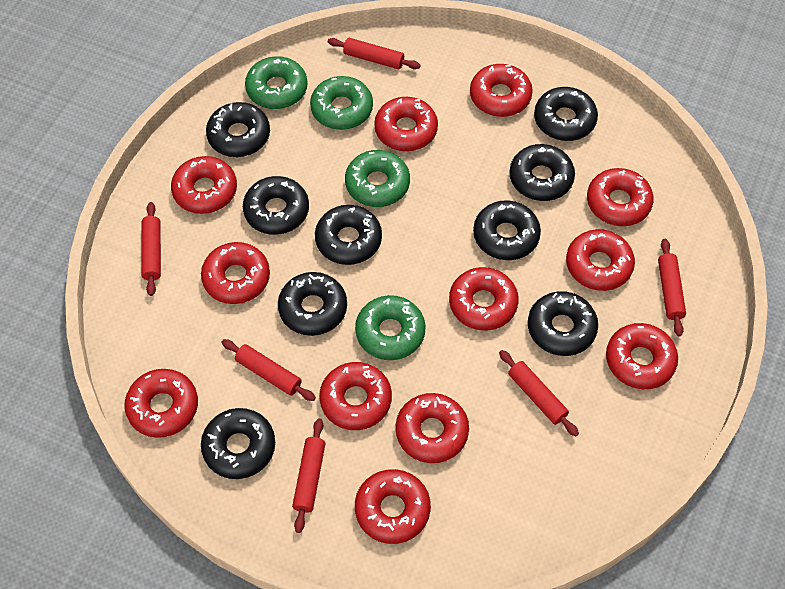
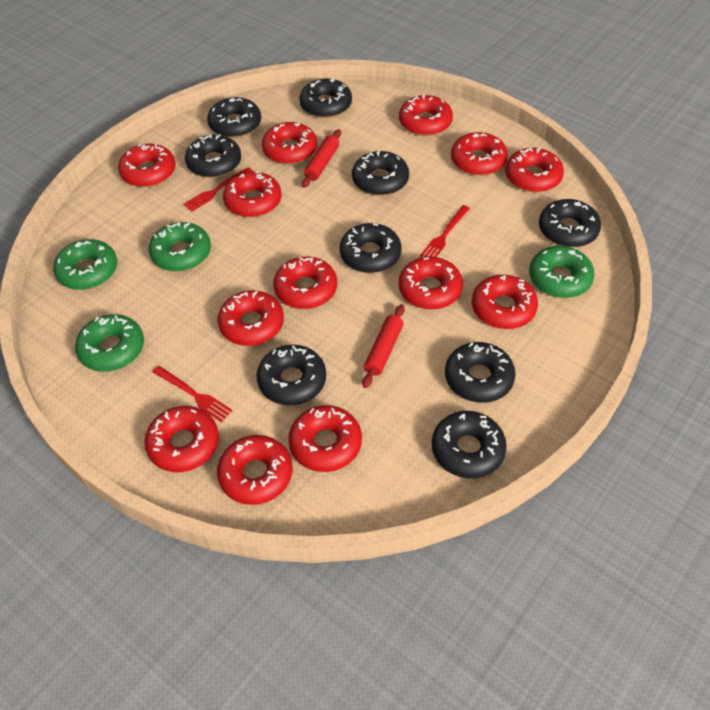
red donut: [124,369,198,438] [171,156,237,214] [201,242,270,304] [319,362,392,430] [355,469,431,544] [374,97,438,151] [396,393,469,463] [449,267,519,331] [470,64,533,117] [566,229,635,291] [587,168,654,226] [606,323,678,389] = 12 -> [118,143,176,187] [144,406,219,472] [217,435,293,505] [218,290,284,346] [223,171,282,217] [262,122,317,164] [273,257,337,309] [288,405,362,472] [399,94,453,136] [399,257,463,310] [451,132,508,176] [472,275,538,329] [505,147,564,192] = 13
red fork: none = 0 -> [152,366,233,422] [183,167,253,212] [420,205,470,258] = 3
red rolling pin: [141,202,161,296] [221,339,316,401] [292,419,326,533] [328,38,421,69] [499,350,579,437] [658,239,686,336] = 6 -> [302,129,341,188] [362,304,405,388] = 2

